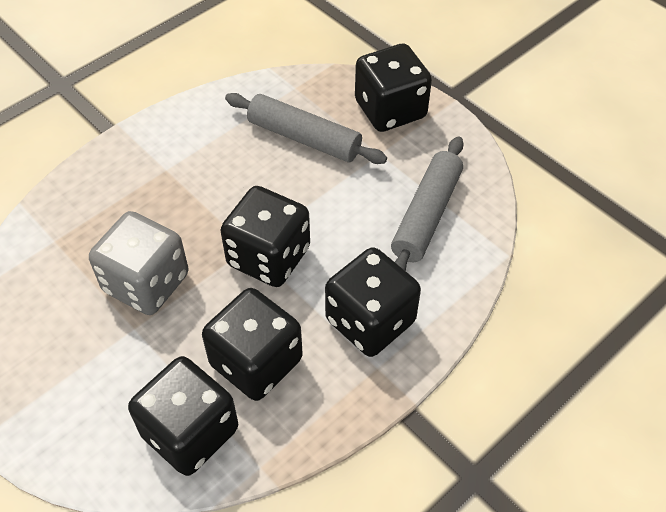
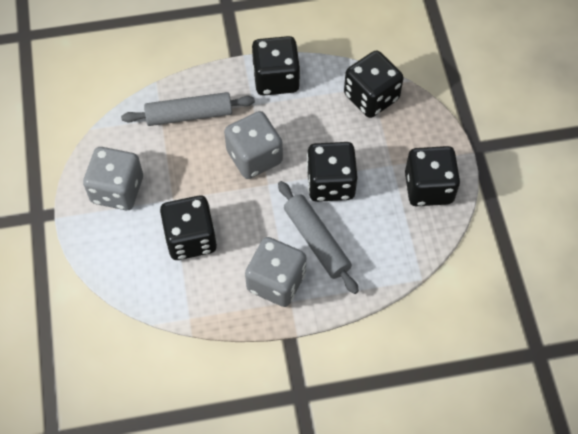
grey dice: [89,211,189,315] = 1 -> [83,147,143,210] [224,111,283,179] [245,237,306,307] = 3

